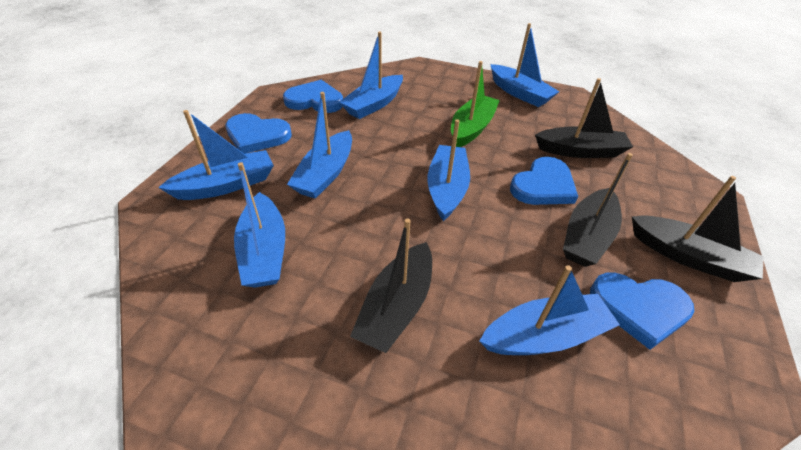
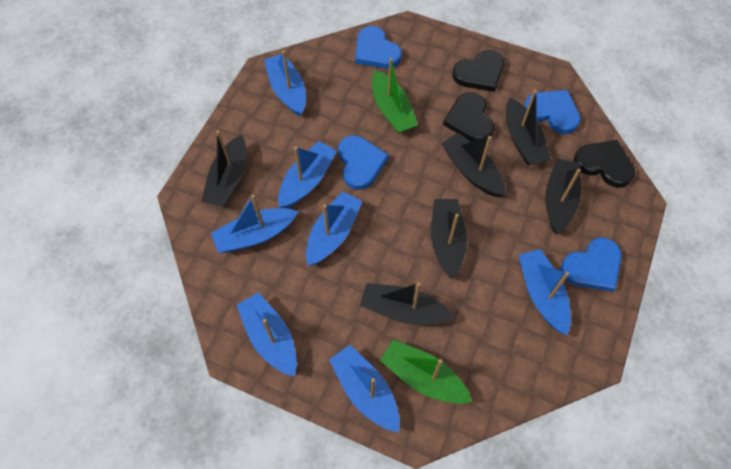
black boat: [350,218,432,353] [535,78,633,158] [563,153,633,267] [632,176,764,282] = 4 -> [201,130,246,207] [360,282,455,325] [431,199,467,279] [441,133,505,197] [506,90,551,165] [545,158,581,233] = 6
black heart: none = 0 -> [443,92,494,142] [452,50,505,92] [574,140,635,188] = 3
green boat: [451,61,500,147] = 1 -> [372,58,418,133] [380,339,472,404] = 2

